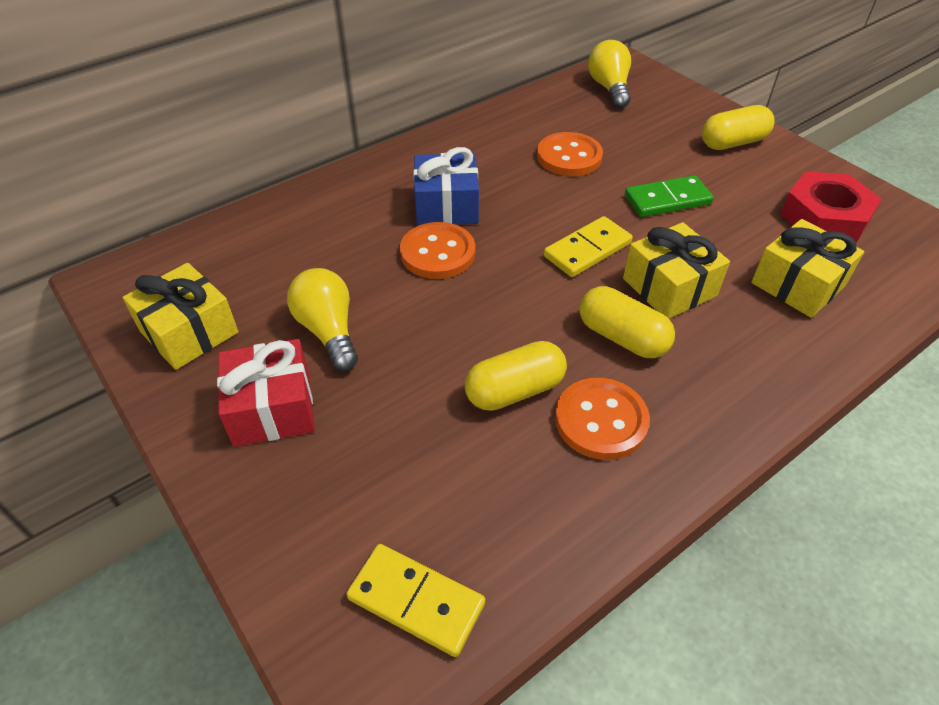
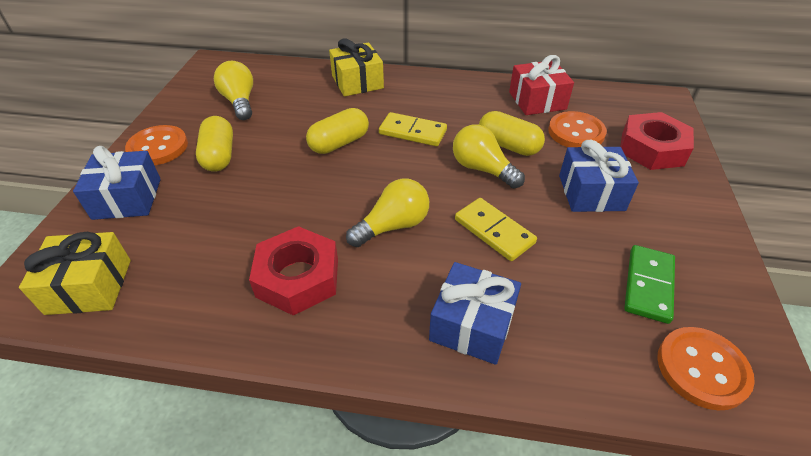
blue gift: [413,147,479,226] = 1 -> [73,146,161,220] [429,262,521,365] [559,140,639,212] = 3
red nut: [781,171,882,243] = 1 -> [249,226,338,316] [620,112,694,170] = 2
yellow gift: [122,263,238,370] [623,222,730,318] [751,219,864,318] = 3 -> [19,232,131,315] [329,38,384,97] = 2
yellow light bulb: [287,268,358,371] [588,40,631,108] = 2 -> [214,61,253,120] [346,178,429,247] [453,125,525,189] = 3

